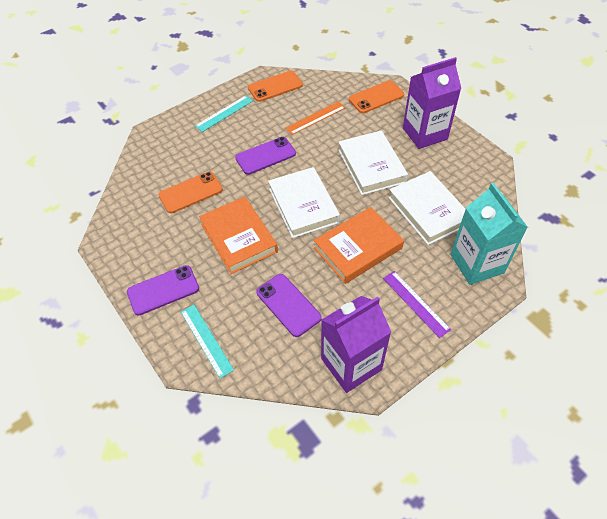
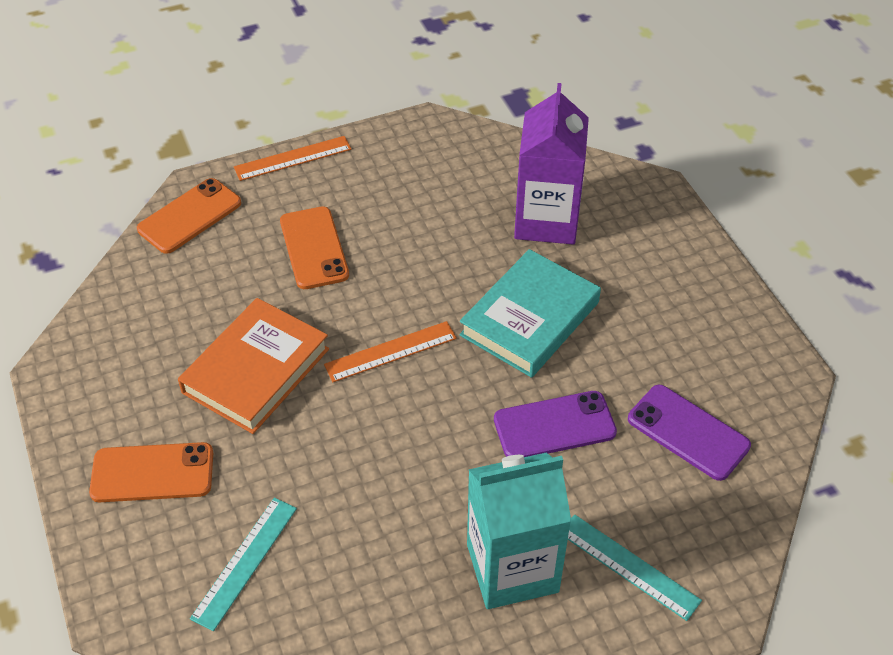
orange book: [199,196,278,274] [314,207,404,284] = 2 -> [178,298,329,434] = 1
orange ruler: [285,101,346,135] = 1 -> [234,136,352,181] [324,321,457,382] = 2
purple carton: [321,296,391,393] [403,57,462,149] = 2 -> [514,83,589,245] = 1
purple phone: [127,265,199,315] [235,137,296,175] [256,274,322,337] = 3 -> [494,391,617,457] [628,385,751,481] = 2
purple ruler: [383,271,451,338] = 1 -> none = 0
turquoise book: none = 0 -> [459,249,601,378] = 1
white book: [268,167,340,238] [338,130,408,195] [388,171,466,245] = 3 -> none = 0

